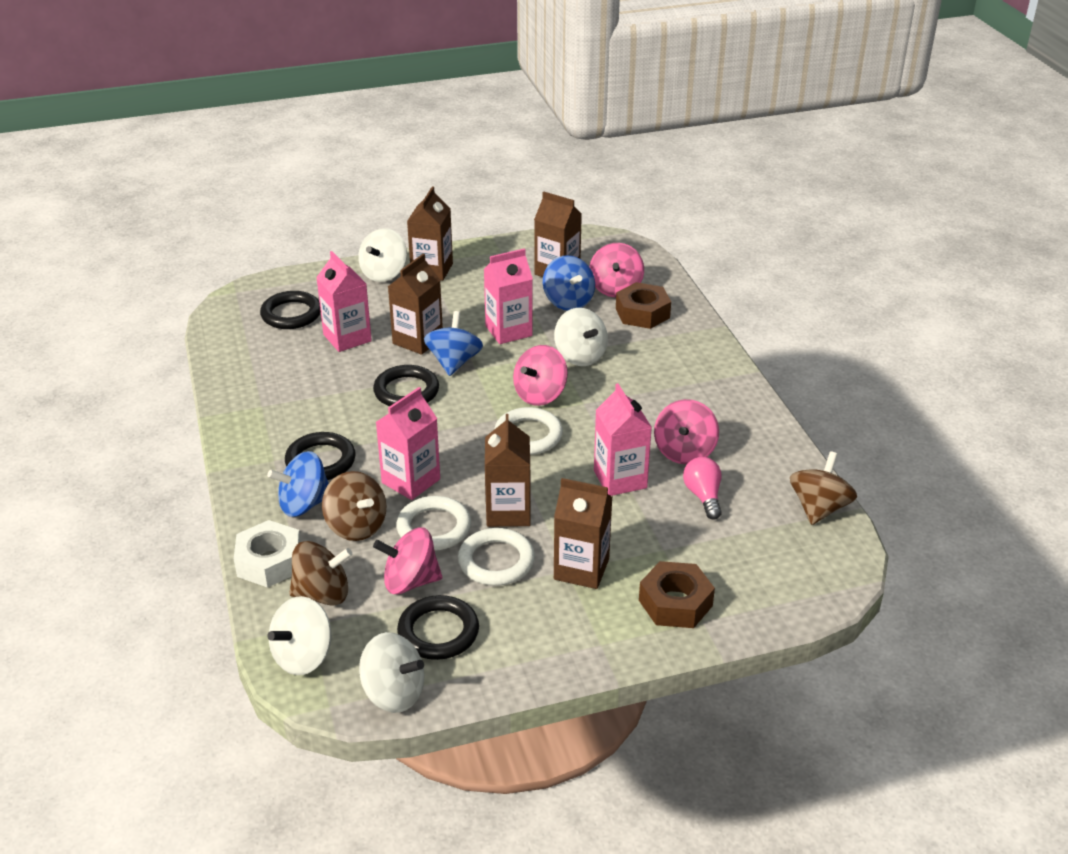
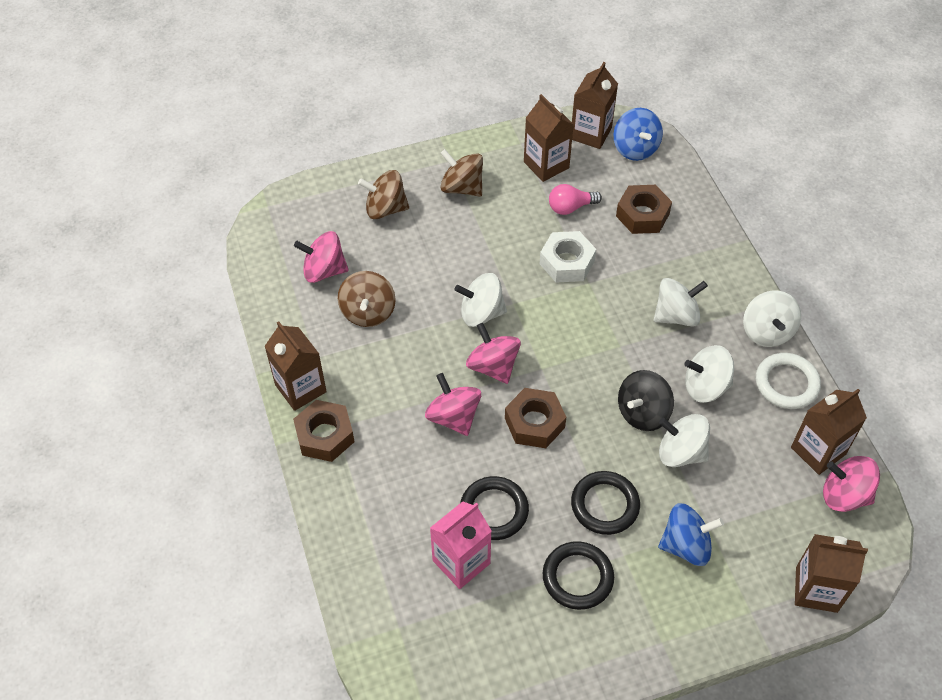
black ring: [260,291,321,329] [285,432,356,480] [373,365,439,406] [397,595,479,660] = 4 -> [460,476,529,540] [543,541,614,610] [571,471,640,535] = 3
black spinning top: none = 0 -> [618,370,674,431] = 1
blue spinning top: [267,451,329,517] [424,311,483,376] [543,255,595,311] = 3 -> [614,108,663,161] [658,503,724,566] = 2
brown nut: [616,282,671,329] [639,561,715,628] = 2 -> [293,400,354,462] [505,388,566,448] [616,185,672,234] = 3
pink carton: [316,251,372,352] [376,387,440,500] [484,248,533,344] [594,383,652,496] = 4 -> [430,501,492,589] = 1
white ring: [396,496,471,551] [458,528,535,586] [494,407,563,455] = 3 -> [756,353,821,409] = 1
white spinning top: [268,596,331,675] [358,228,407,282] [359,632,424,713] [554,308,608,366] = 4 -> [454,273,507,327] [654,278,708,326] [659,414,710,467] [684,345,734,403] [743,290,801,347] = 5

